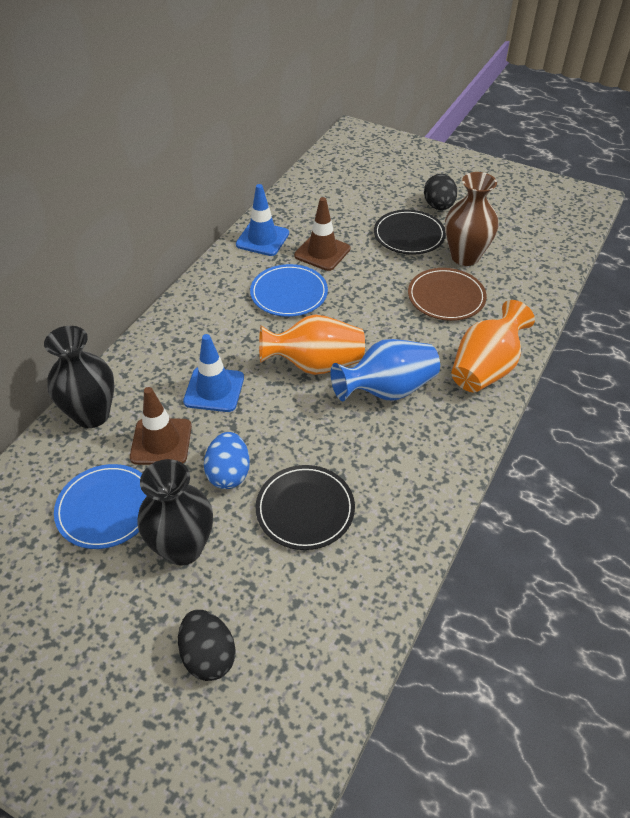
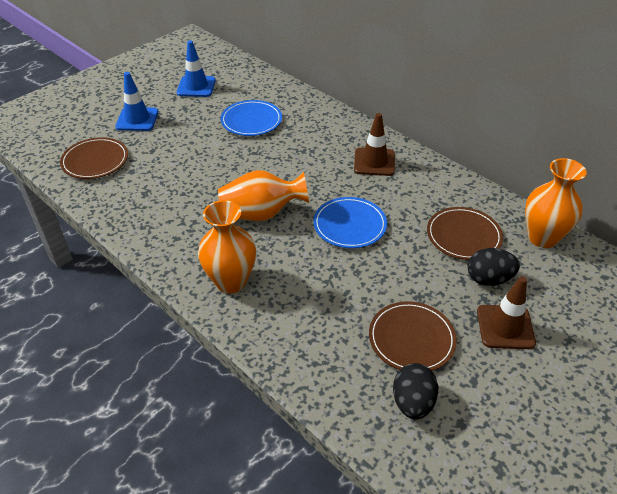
black plate: [256,465,355,550] [374,210,446,255] = 2 -> none = 0
black vase: [44,326,115,428] [137,459,213,566] = 2 -> none = 0
blue egg: [204,432,250,489] = 1 -> none = 0
blue vase: [330,339,440,401] = 1 -> none = 0
brown plate: [408,268,487,321] = 1 -> [60,137,128,179] [369,301,457,371] [427,207,503,260] = 3
brown vase: [445,172,499,266] = 1 -> none = 0
orange vase: [259,315,365,375] [451,300,535,392] = 2 -> [198,200,256,293] [218,170,309,221] [525,158,587,248] = 3

